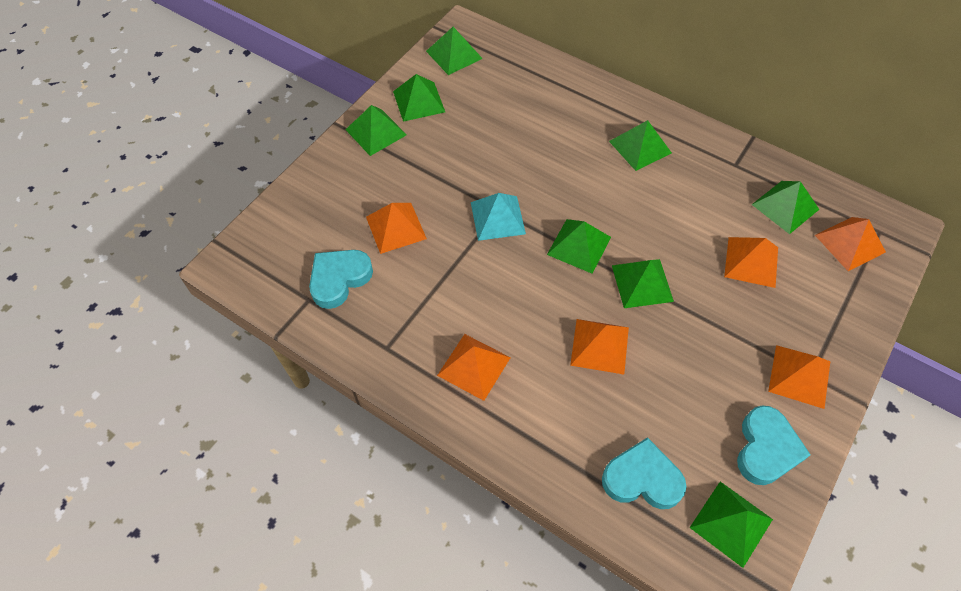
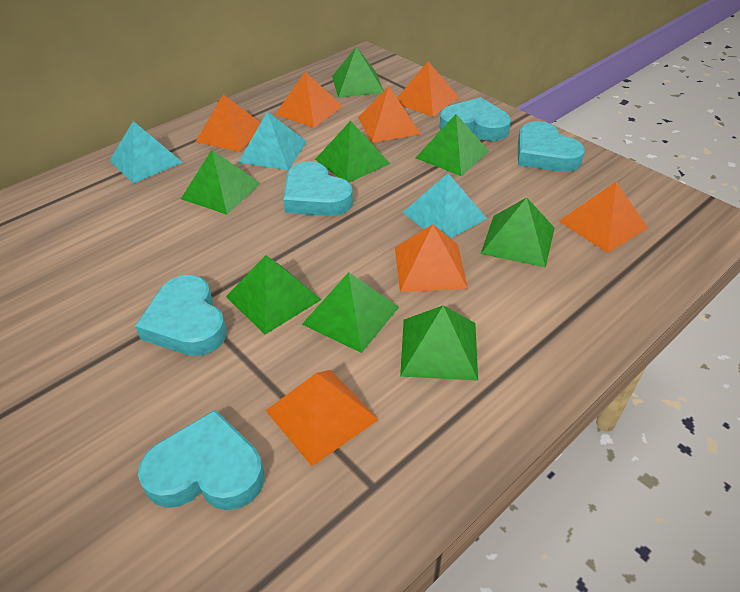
orange pyramid: [366,203,427,254] [437,334,511,401] [570,319,629,374] [724,237,778,288] [768,345,830,409] [815,217,886,271] = 6 -> [196,94,261,152] [266,370,379,466] [275,72,342,128] [358,86,420,143] [395,224,468,292] [397,62,459,117] [559,182,648,253] = 7
turquoise heart: [309,250,373,309] [602,437,686,509] [737,405,811,485] = 3 -> [135,275,227,356] [138,410,264,510] [283,161,353,216] [440,97,511,141] [518,121,585,172] = 5
turquoise pyramid: [471,193,526,241] = 1 -> [109,121,183,183] [238,112,307,170] [402,173,487,238] = 3

